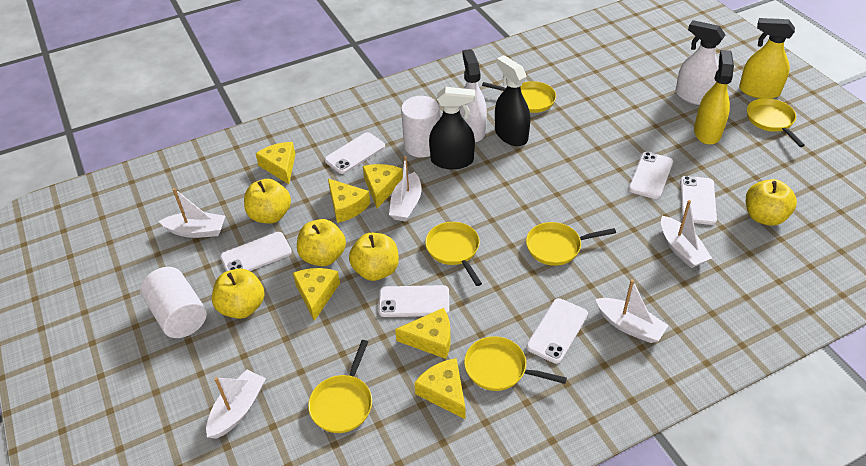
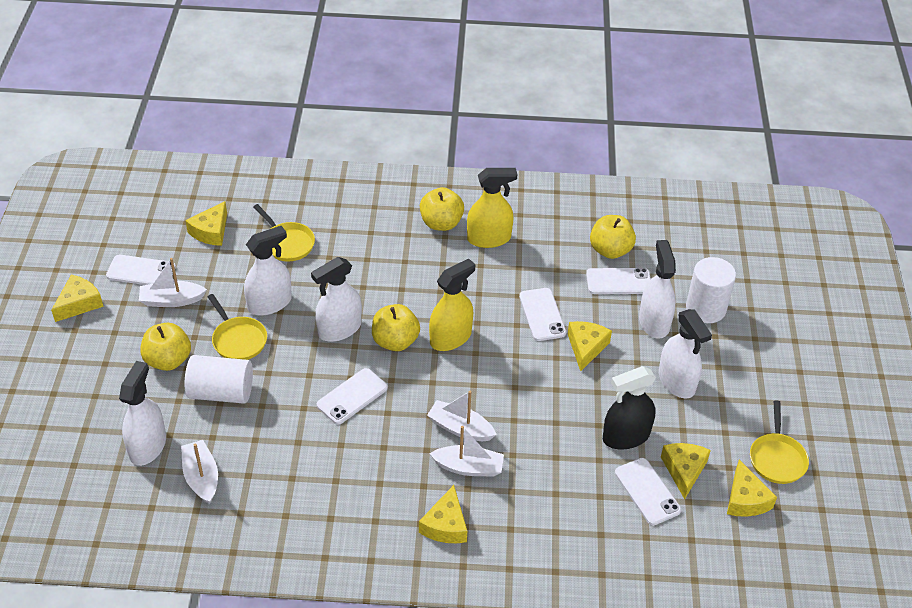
black spray bottle: [429,87,475,169] [495,55,530,146] = 2 -> [603,366,656,450] = 1
white boat: [159,188,225,238] [206,370,266,439] [389,156,422,222] [596,279,669,343] [661,200,712,268] = 5 -> [139,258,207,307] [181,440,218,504] [427,391,497,441] [430,426,504,477] = 4
white phone: [220,232,292,271] [325,132,385,174] [378,285,449,317] [526,298,588,364] [628,152,673,199] [680,176,717,225] = 6 -> [106,255,176,285] [317,368,388,424] [519,288,566,341] [586,268,651,294] [615,458,681,525] = 5
white spray bottle: [459,49,487,142] [676,20,725,105] = 2 -> [119,361,166,466] [244,226,292,316] [311,257,362,342] [639,240,676,339] [659,309,712,398] = 5
yellow apple: [212,269,265,319] [244,179,291,224] [297,219,346,266] [349,233,399,281] [746,179,797,226] = 5 -> [140,323,191,371] [372,304,420,351] [420,187,464,231] [590,215,636,259] = 4
yellow pan: [308,340,372,433] [425,222,482,286] [464,336,567,391] [482,81,556,113] [526,222,616,266] [747,98,805,147] = 6 -> [208,294,267,360] [253,204,315,262] [750,401,809,484] = 3

